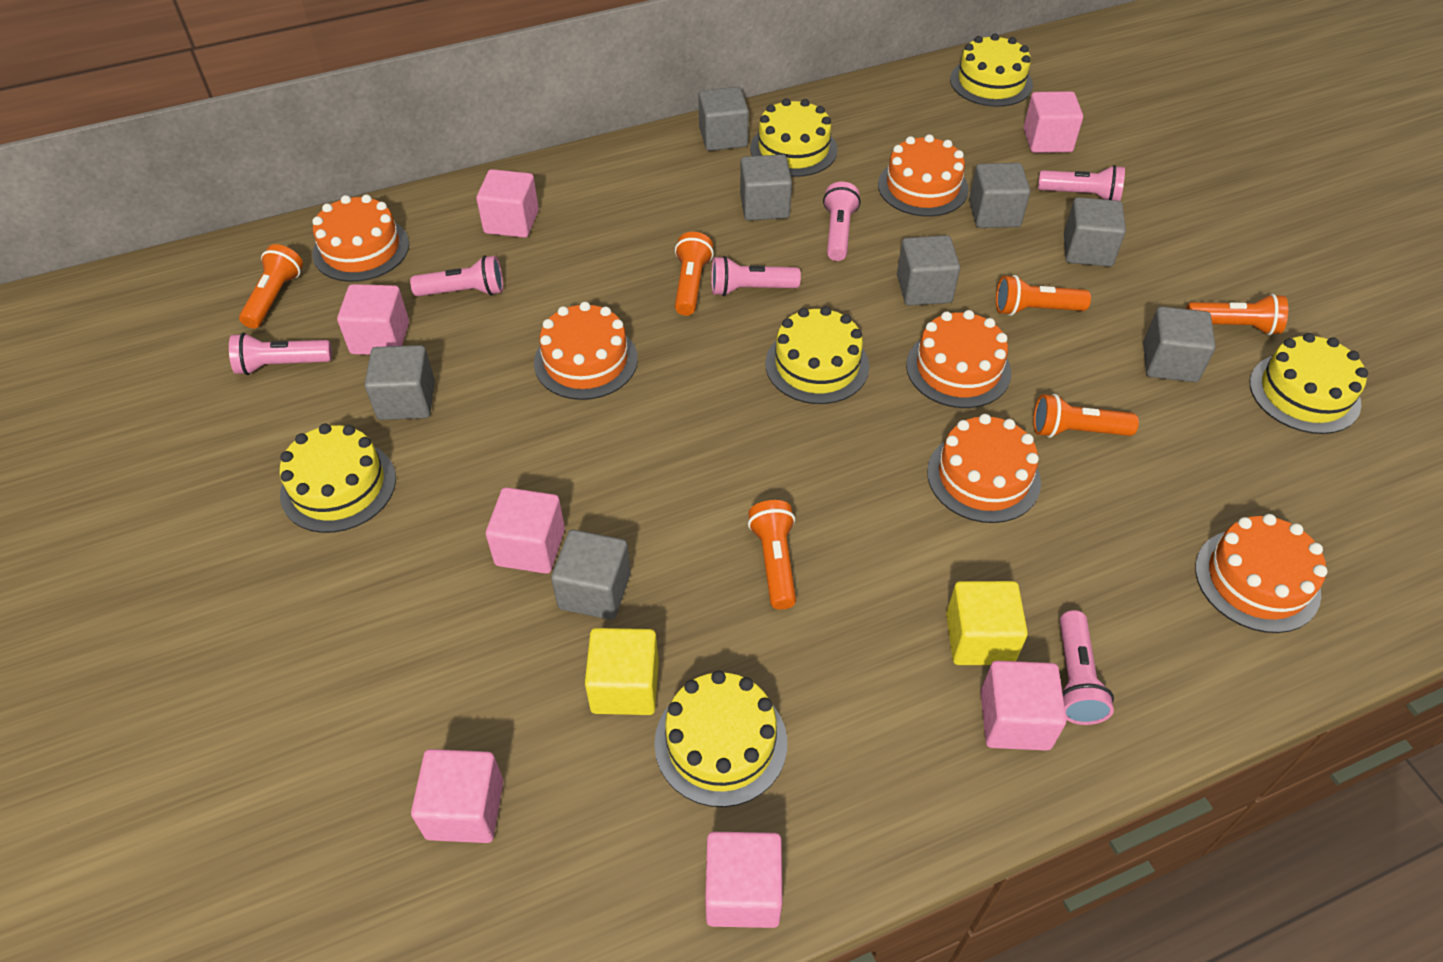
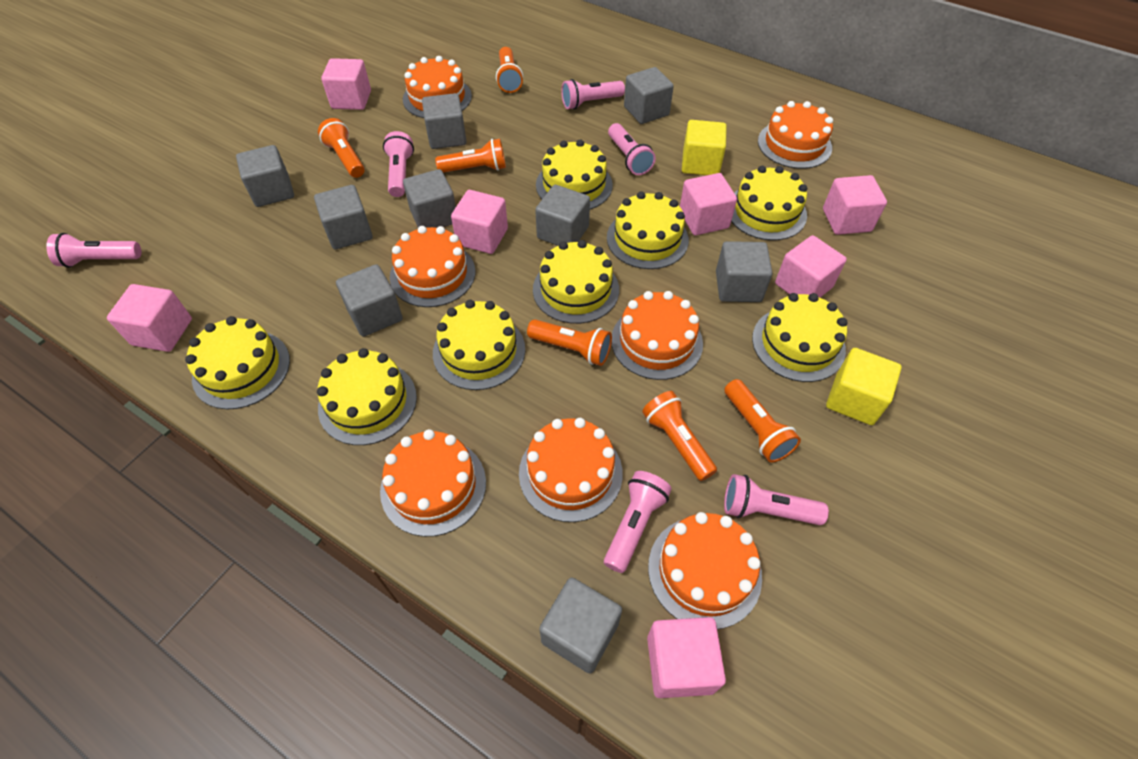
grey cube: [365,345,435,420] [551,530,631,620] [699,87,749,151] [740,154,792,221] [897,235,960,306] [969,163,1030,228] [1064,197,1126,267] [1143,306,1215,382] = 8 -> [236,145,294,207] [314,185,373,250] [336,264,403,337] [403,169,456,228] [422,93,467,149] [535,185,590,246] [539,577,622,673] [624,67,674,124] [716,241,772,302] = 9
orange cake: [312,195,409,282] [534,302,638,400] [878,134,969,217] [906,310,1011,408] [927,414,1041,523] [1195,514,1327,633] = 6 -> [380,429,486,537] [390,226,475,307] [403,56,472,118] [519,418,623,522] [612,291,703,380] [648,512,762,629] [758,101,833,169] = 7
yellow cake: [280,423,396,533] [654,670,787,807] [750,98,837,177] [765,306,869,404] [950,33,1033,107] [1250,333,1368,434] = 6 -> [185,316,290,409] [317,348,417,445] [433,300,525,390] [533,240,619,324] [536,139,613,210] [607,191,689,269] [731,166,807,241] [752,293,848,382] = 8

